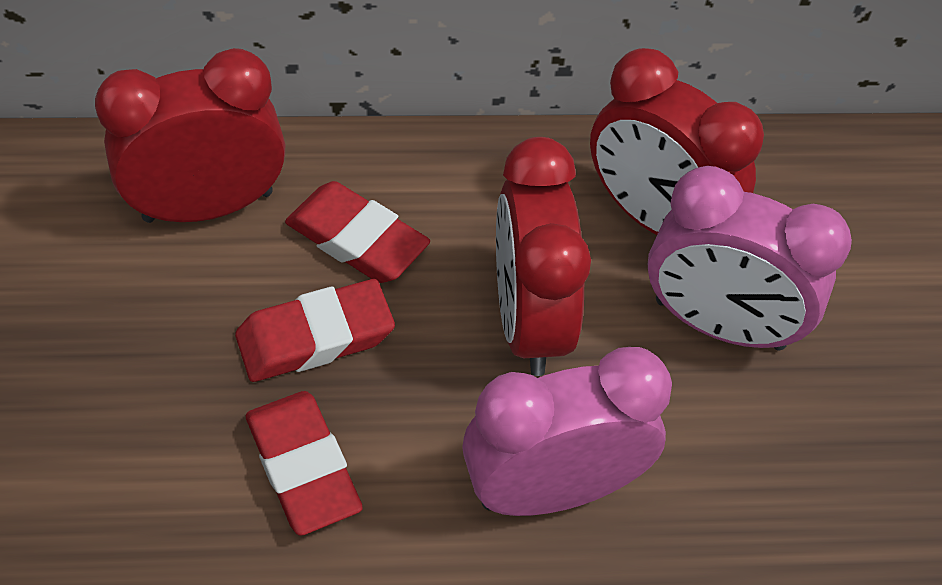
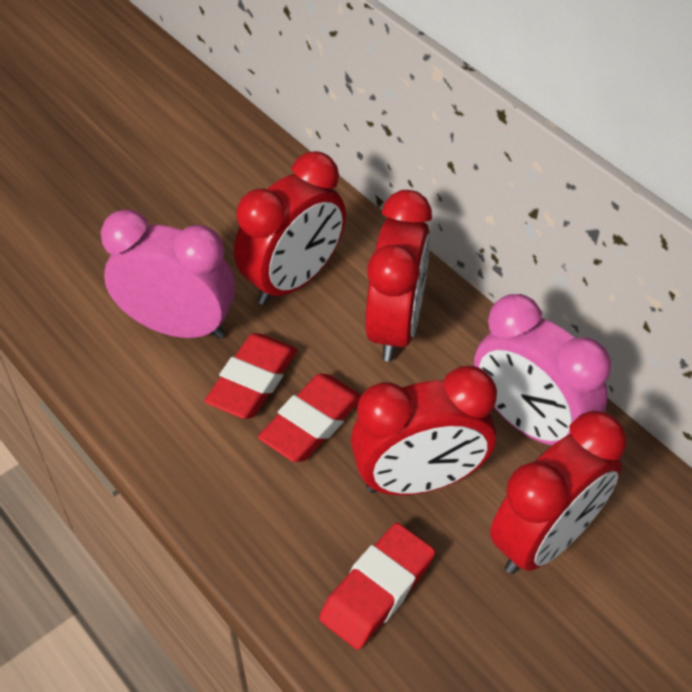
red clock: [95,48,285,223] [496,137,591,376] [590,48,764,235] = 3 -> [234,151,346,305] [351,366,497,495] [365,190,432,362] [490,411,626,574] = 4

